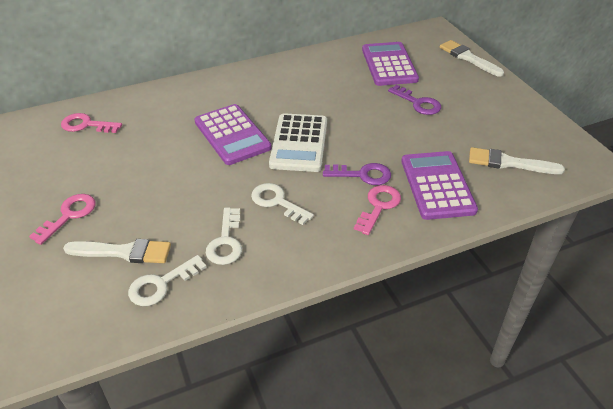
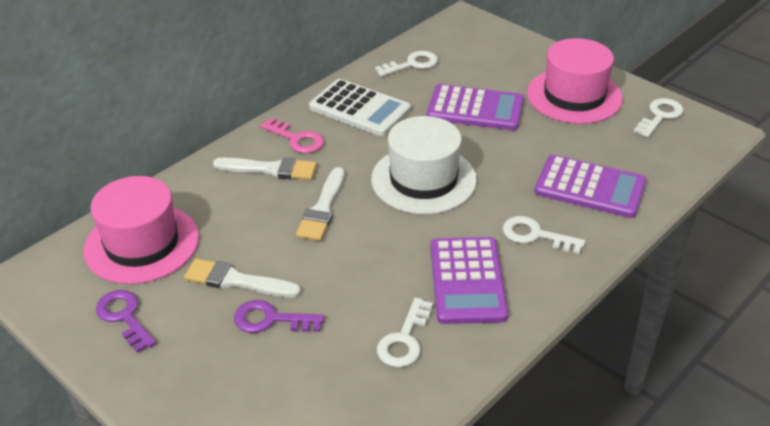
pink hat: none = 0 -> [84,176,199,284] [527,38,623,124] = 2
pink key: [29,194,95,245] [61,113,122,133] [354,185,401,235] = 3 -> [260,118,324,153] = 1
white hat: none = 0 -> [371,116,477,214] = 1
white key: [128,255,207,306] [206,207,242,265] [251,183,314,225] = 3 -> [375,51,438,77] [377,298,433,368] [503,216,586,254] [634,98,683,138] = 4

